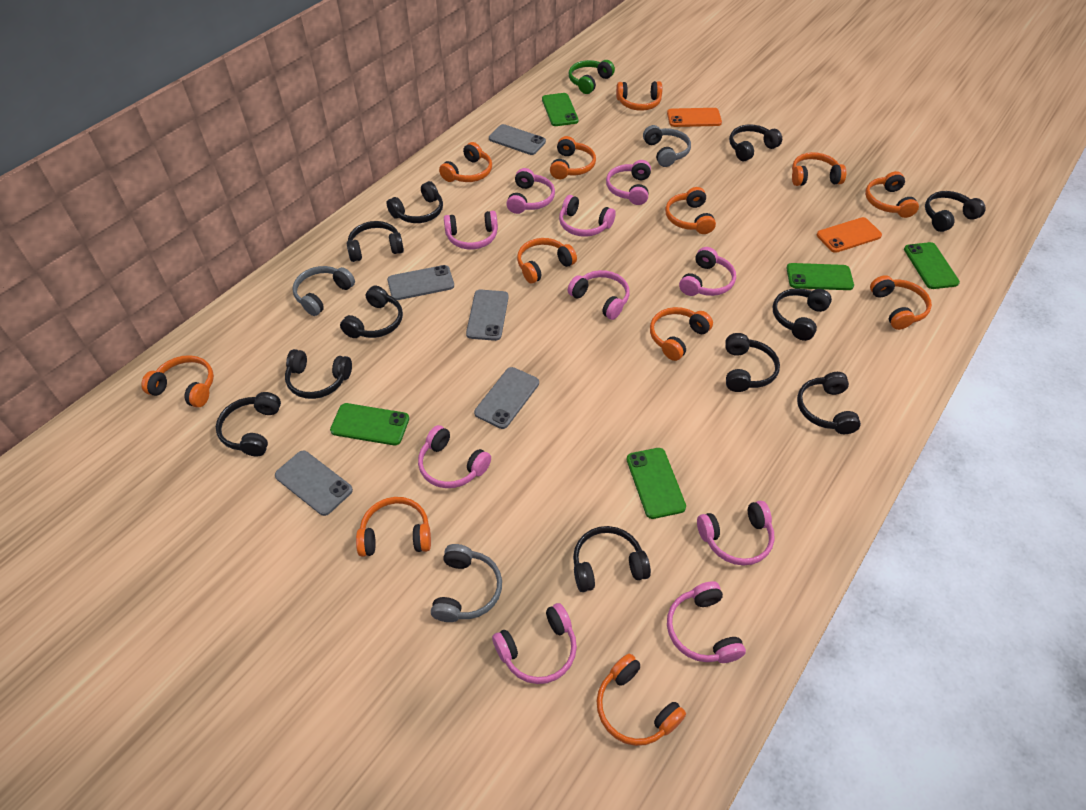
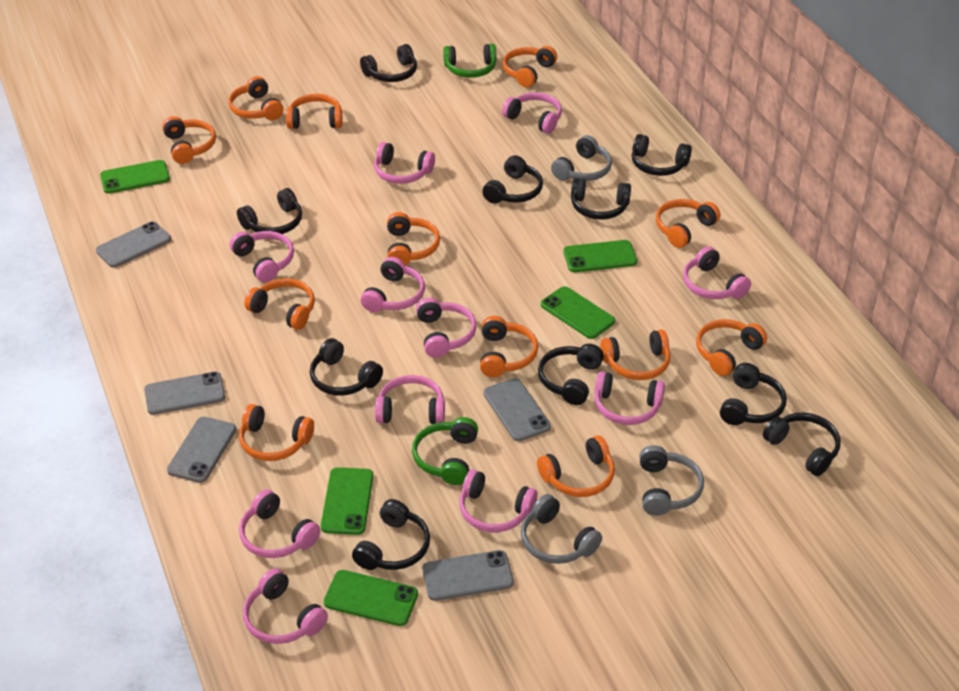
black headphones: [216,392,281,456] [285,349,352,399] [340,286,403,338] [347,221,404,262] [386,181,443,223] [573,526,651,592] [725,333,780,392] [729,124,782,161] [773,288,832,341] [797,372,861,434] [925,191,986,232] = 11 -> [237,188,302,234] [310,338,383,396] [352,499,430,570] [360,44,417,82] [482,155,543,204] [538,344,604,405] [571,178,631,219] [632,134,692,176] [720,363,787,425] [763,413,841,476] = 10
green headphones: [569,60,615,94] = 1 -> [412,417,478,485] [443,44,497,78] = 2
orange phone: [667,108,722,127] [817,217,882,253] = 2 -> none = 0
pink headphones: [418,425,491,488] [444,211,498,249] [492,603,577,684] [506,168,555,214] [559,195,616,237] [568,270,629,320] [606,160,651,205] [667,581,746,663] [679,247,736,296] [697,501,775,565] = 10 -> [230,231,294,282] [239,489,320,558] [243,568,328,644] [361,257,425,313] [374,142,435,184] [375,375,445,424] [416,298,476,358] [459,469,538,532] [502,92,562,134] [594,371,665,425] [683,246,751,299] = 11

